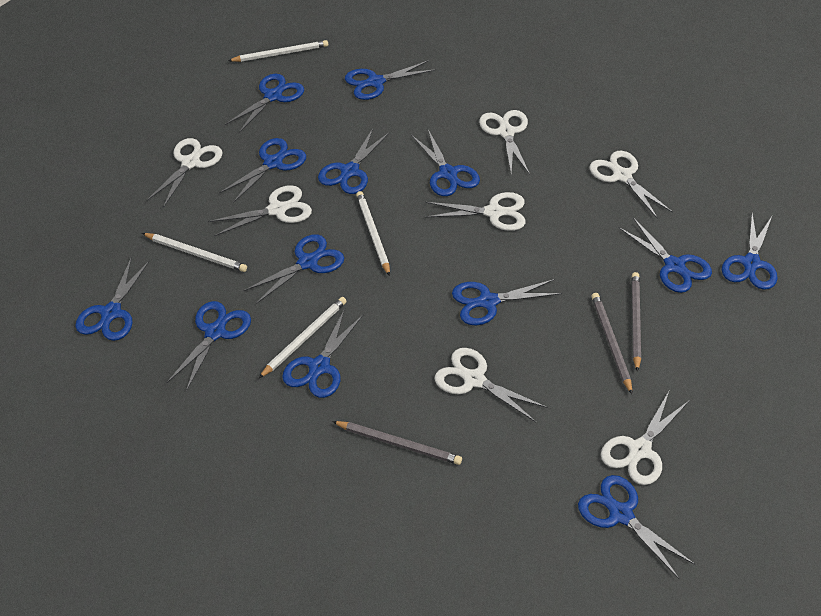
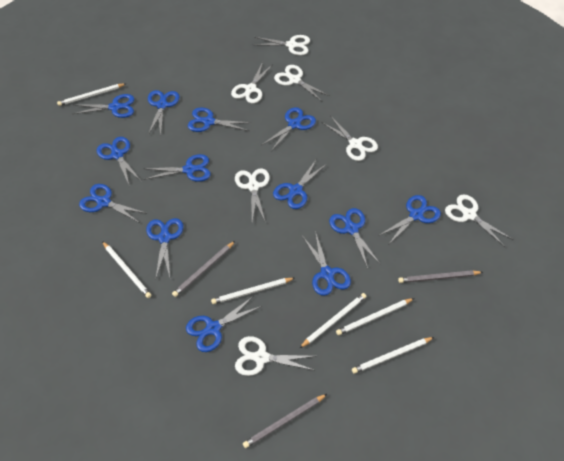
white pencil: [142,233,247,272] [228,40,328,62] [259,297,347,378] [356,191,390,276] = 4 -> [57,83,126,106] [102,241,152,298] [211,278,295,304] [300,293,366,348] [336,298,414,335] [352,337,434,374] = 6

